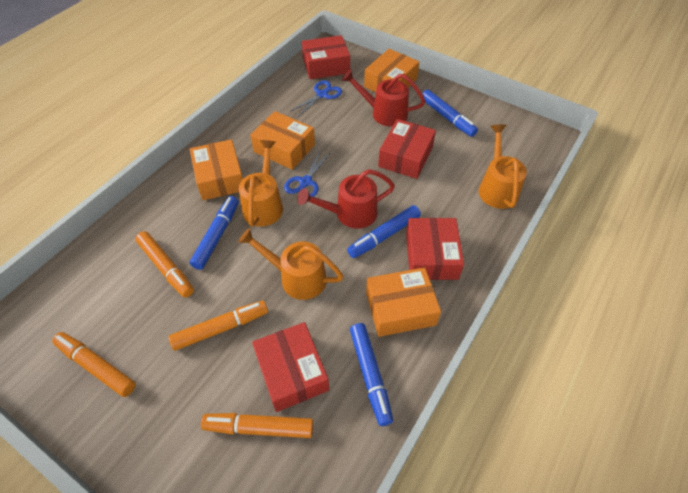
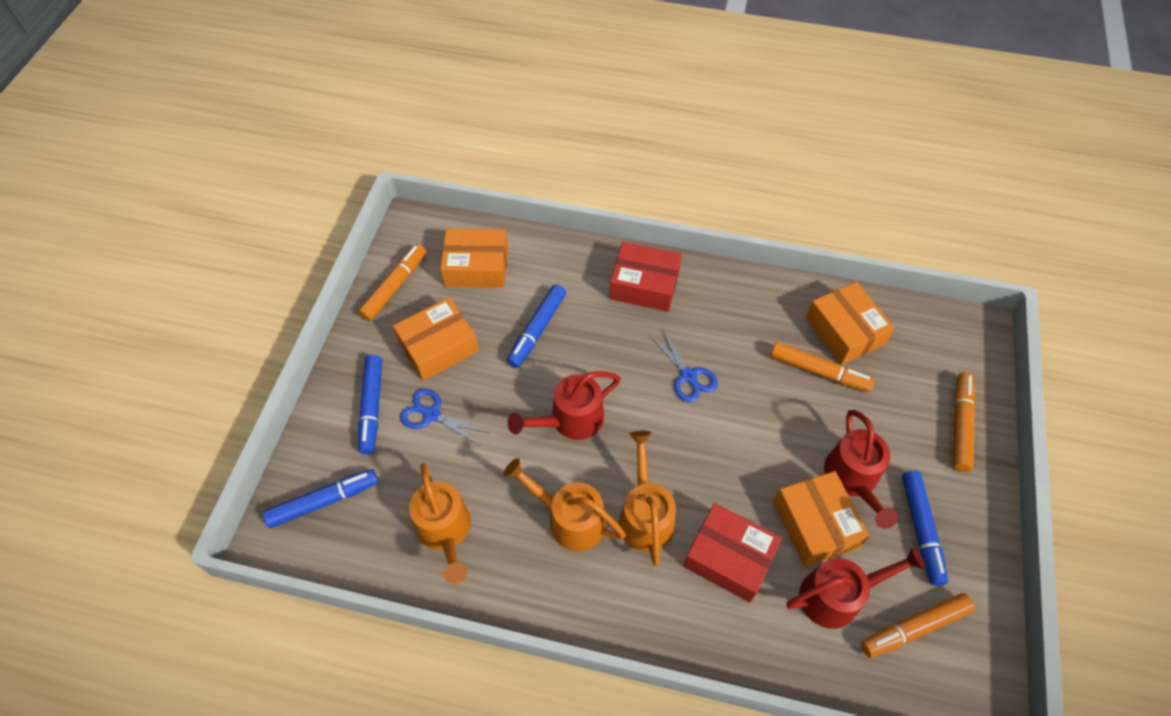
red box: [252,322,329,412] [302,35,350,79] [378,119,436,179] [406,218,464,280] = 4 -> [610,242,682,312] [684,503,782,602] = 2
red watering can: [297,169,395,229] [342,69,426,127] = 2 -> [507,371,620,440] [786,547,926,629] [824,410,898,529] = 3

